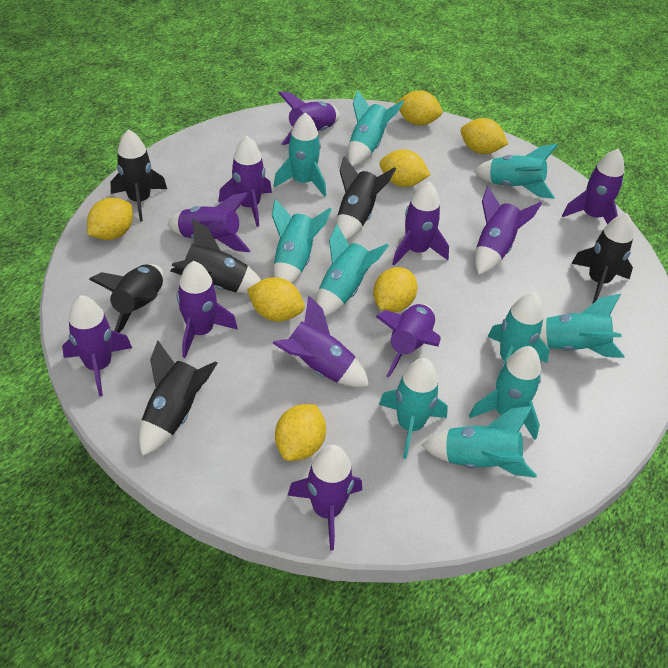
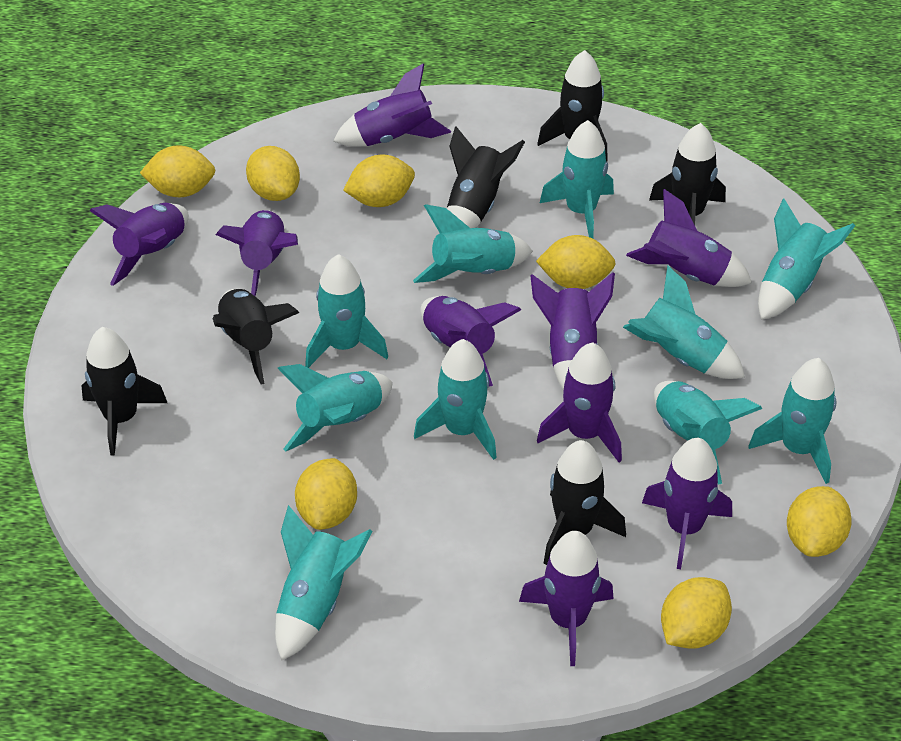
purple rocket: [62,295,132,397] [167,192,250,252] [177,261,238,358] [219,136,272,227] [272,295,369,387] [279,92,340,145] [288,445,362,551] [375,304,441,377] [392,181,449,265] [475,187,542,275] [562,149,624,224] = 11 -> [89,203,189,286] [216,210,298,296] [333,64,451,147] [420,296,521,387] [519,531,614,666] [530,272,615,391] [537,342,622,462] [626,189,752,287] [642,438,732,569] = 9

